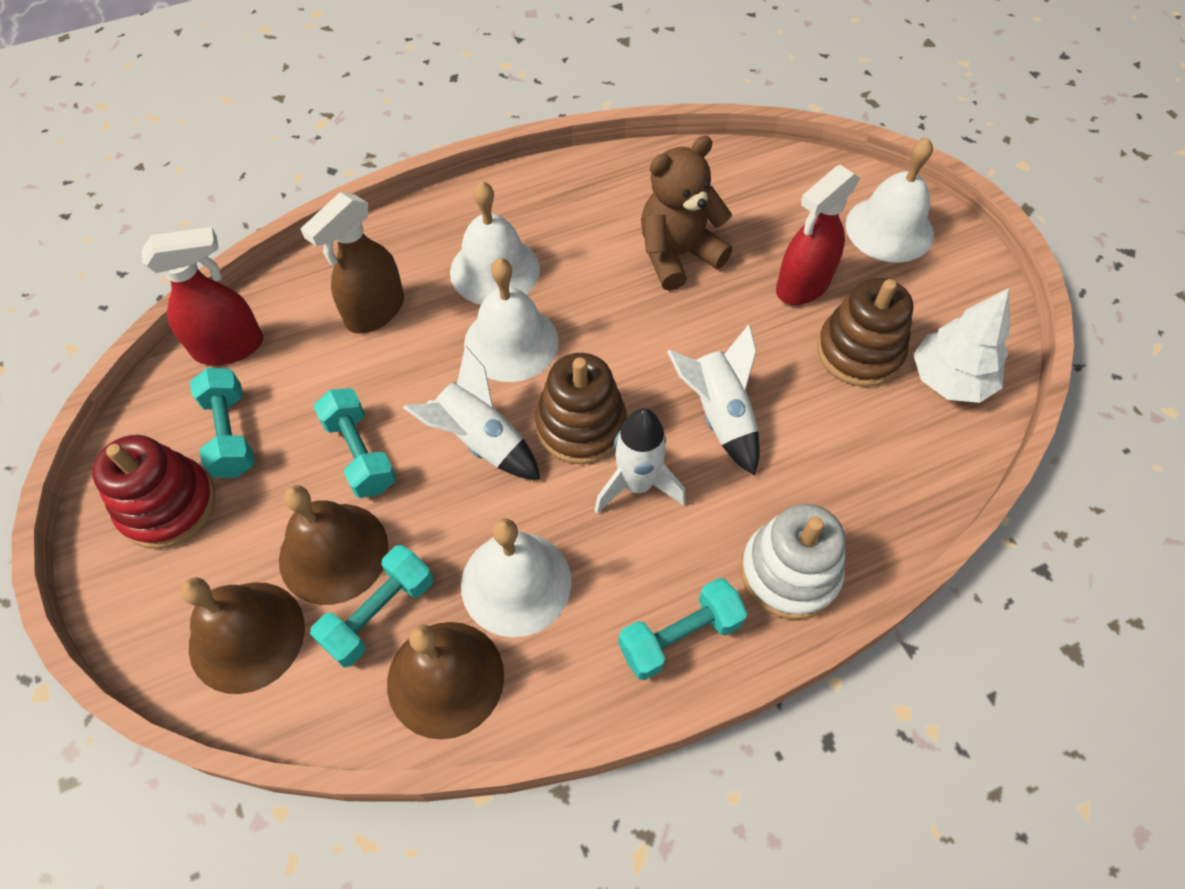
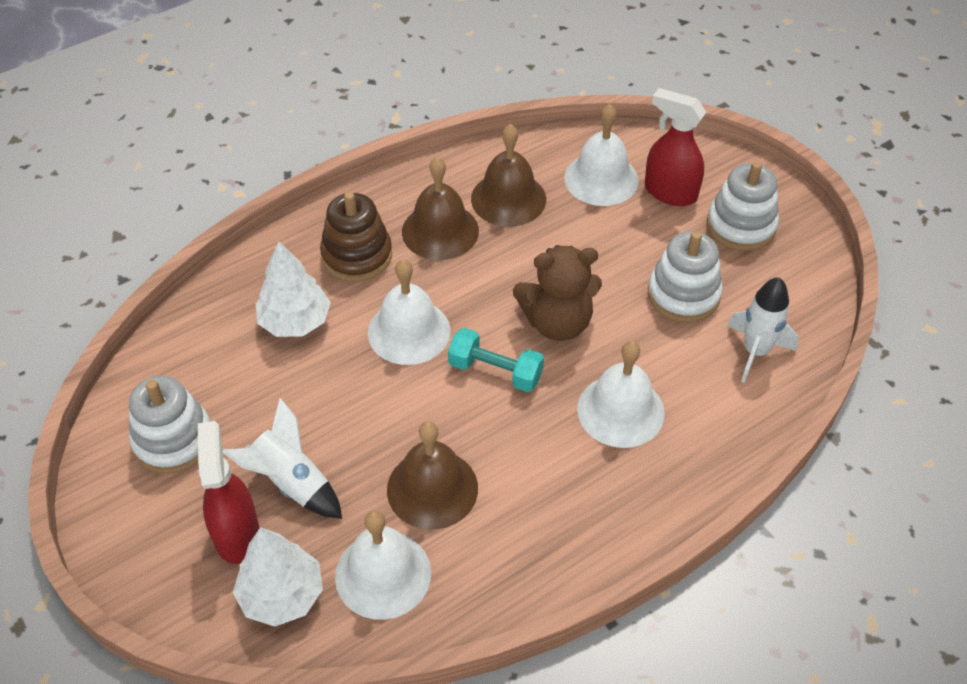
brown spray bottle: [301,192,404,334] = 1 -> none = 0
brown stacking toy: [535,353,627,464] [817,278,914,387] = 2 -> [320,192,392,282] = 1
red stacking toy: [92,435,216,549] = 1 -> none = 0
turquoise dumbbell: [190,368,255,478] [310,545,433,668] [314,388,396,498] [618,578,748,680] = 4 -> [448,328,544,392] = 1
white rocket: [403,346,540,480] [594,408,686,514] [667,324,760,476] = 3 -> [223,398,342,519] [727,277,799,383] = 2
white stacking toy: [740,504,846,620] = 1 -> [129,376,210,474] [648,231,723,323] [707,161,779,251] = 3
white tree: [913,288,1010,403] = 1 -> [233,527,323,627] [255,241,331,337] = 2

